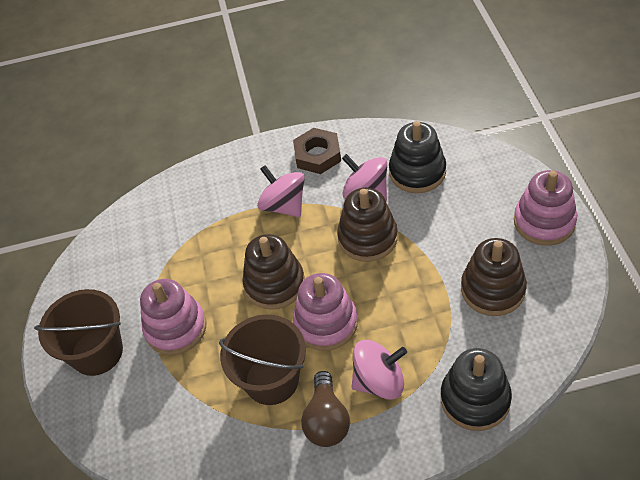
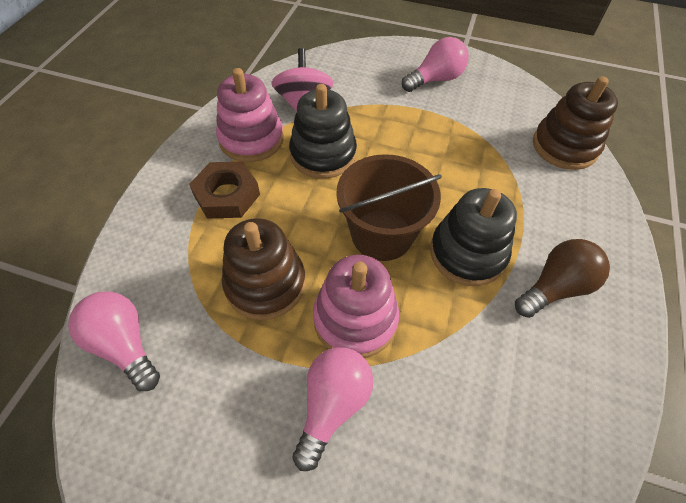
brown bucket: [34,289,123,376] [219,315,306,405] = 2 -> [336,154,442,261] = 1
brown stacking toy: [242,234,305,310] [337,188,398,262] [461,238,527,316] = 3 -> [222,218,306,320] [533,77,618,170] = 2
pink light bulb: none = 0 -> [68,291,160,391] [292,347,373,471] [402,37,469,92] = 3
pink spinning top: [257,165,305,217] [342,154,387,201] [352,340,407,400] = 3 -> [272,48,334,112] = 1
pink stacking toy: [140,279,206,355] [293,273,358,351] [514,170,577,246] = 3 -> [216,68,284,162] [313,255,399,358] = 2

